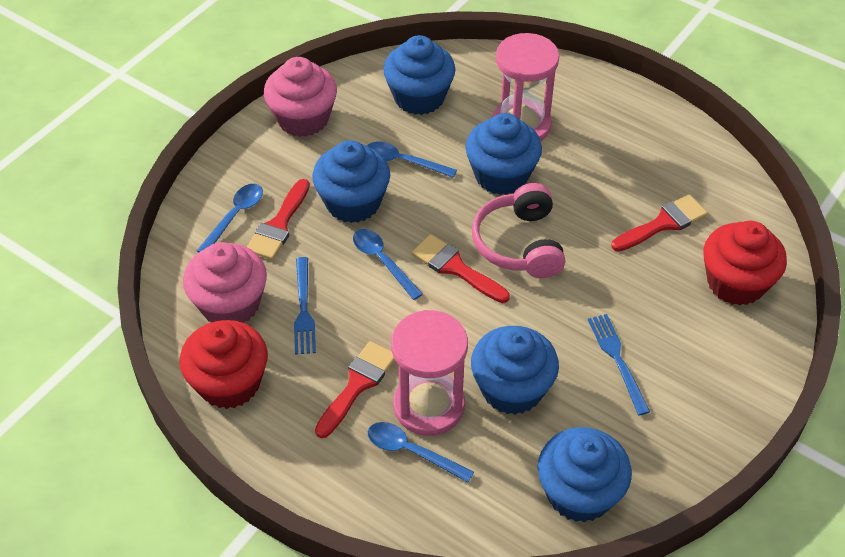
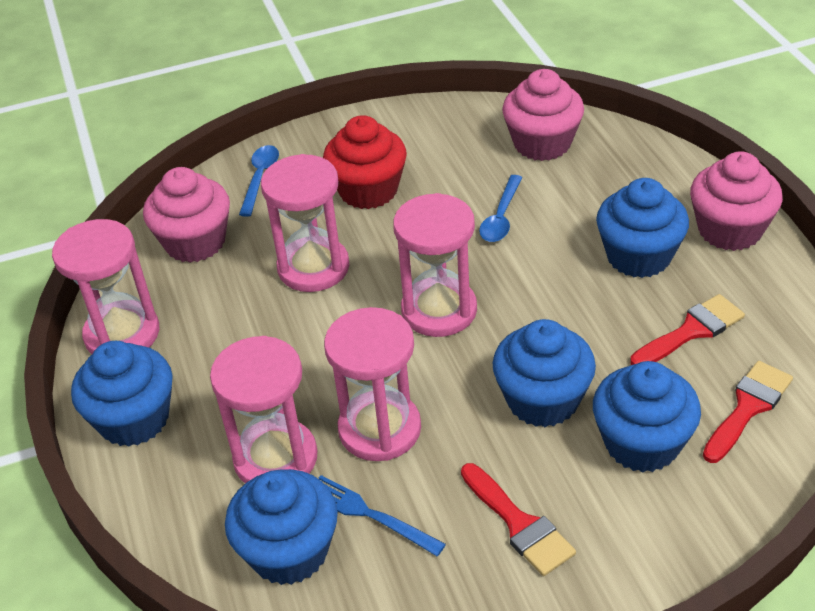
blue fork: [294,257,316,355] [588,314,650,415] = 2 -> [319,475,446,556] = 1
blue spoon: [197,184,263,253] [353,229,423,300] [367,142,457,178] [368,422,474,482] = 4 -> [239,145,279,217] [479,175,522,242] = 2
pink cupcake: [183,242,267,323] [264,57,337,137] = 2 -> [143,167,230,263] [502,69,584,161] [690,151,783,251] = 3
pink headphones: [472,183,565,278] = 1 -> none = 0
pink hourglass: [391,310,468,436] [492,33,559,142] = 2 -> [52,219,159,354] [210,336,318,483] [261,154,349,292] [324,307,421,461] [393,193,477,337] = 5
red brush: [247,179,310,260] [315,341,395,438] [412,234,510,303] [611,194,708,252] = 4 -> [461,463,576,576] [630,294,745,365] [703,361,793,463] = 3
red cupcake: [180,320,268,409] [704,221,787,306] = 2 -> [323,115,407,209] = 1

